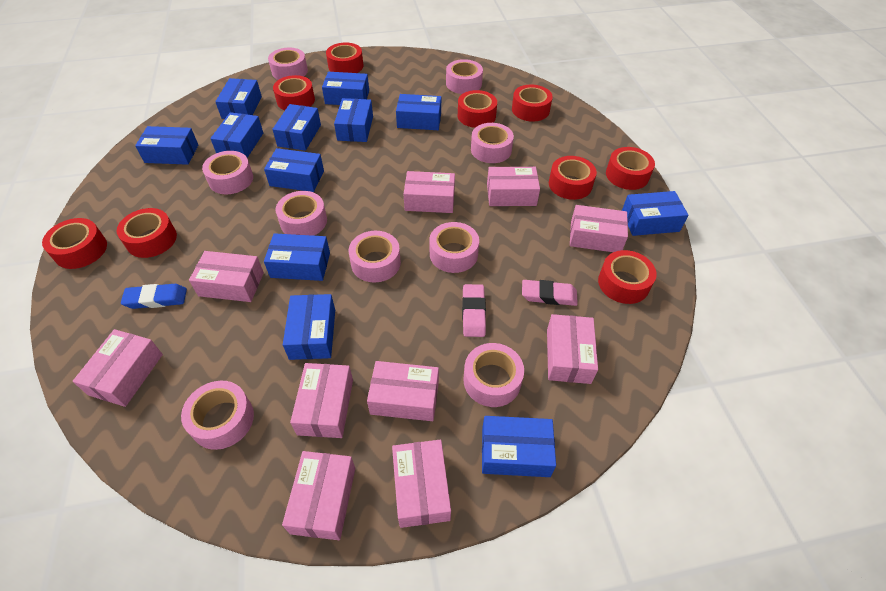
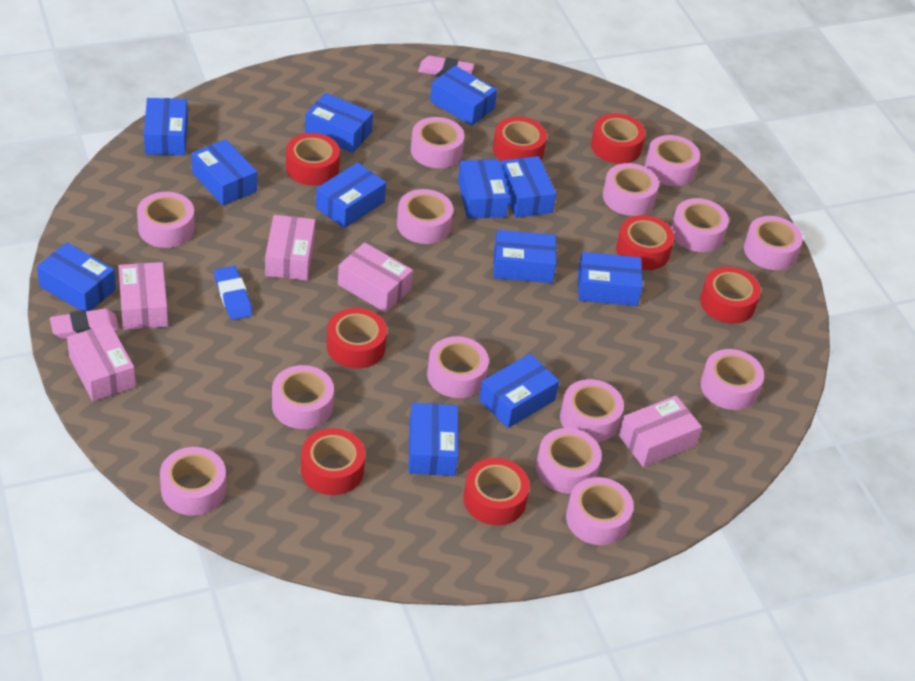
pink box: [72,329,163,407] [189,251,264,302] [282,451,355,540] [290,363,353,438] [367,361,439,421] [392,440,451,528] [404,171,455,213] [487,167,540,206] [547,314,598,384] [570,205,628,252] = 10 -> [67,323,136,401] [119,262,168,330] [265,215,315,280] [338,242,413,313] [619,396,702,467] = 5
pink tape: [181,381,254,450] [202,151,253,194] [268,48,308,80] [276,191,327,236] [349,231,401,282] [429,222,479,273] [446,59,483,94] [464,343,524,407] [471,123,514,163] = 9 -> [137,192,195,248] [160,447,226,516] [272,365,334,429] [397,189,453,244] [411,117,465,168] [427,336,489,398] [536,428,602,494] [560,379,624,442] [566,477,634,545] [603,163,659,216] [645,135,700,186] [671,198,729,252] [700,349,764,410] [744,216,803,270] = 14
red tape: [42,218,107,269] [117,208,177,258] [273,75,315,110] [326,43,364,73] [458,90,497,128] [512,84,553,122] [549,156,597,200] [598,250,657,304] [606,147,655,190] = 9 -> [286,133,340,186] [301,428,365,495] [327,308,387,369] [463,458,530,525] [493,117,547,161] [591,113,645,164] [616,215,674,270] [700,267,761,324] = 8

